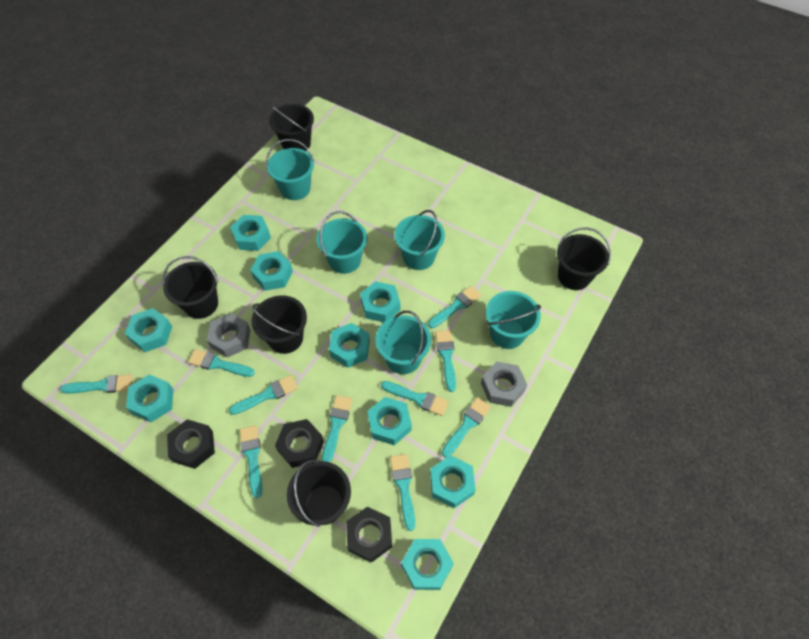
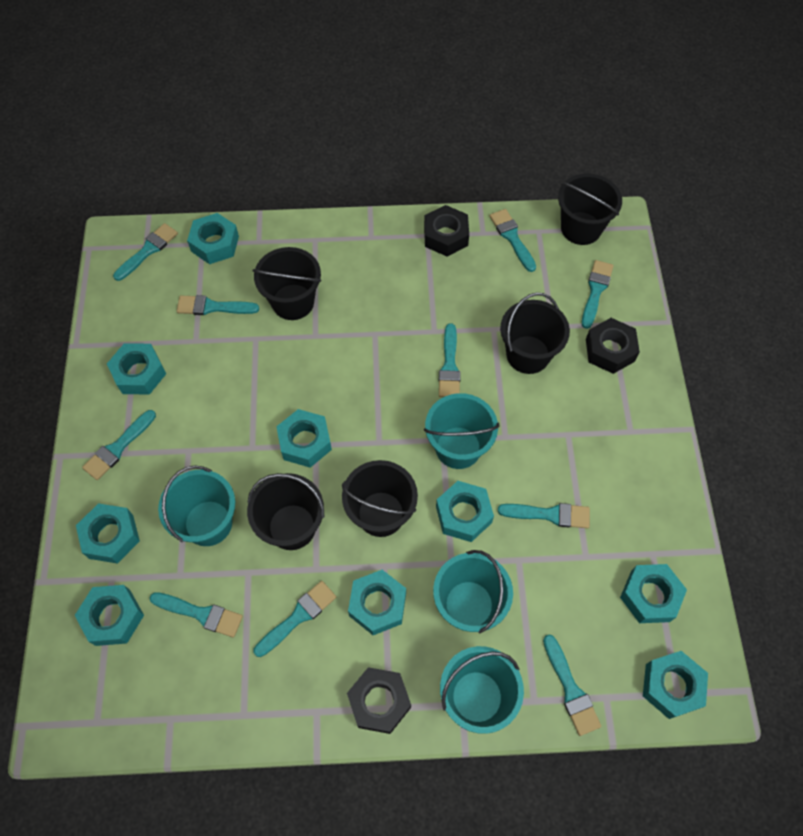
grey nut: [207,313,251,358] [481,361,527,407] = 2 -> none = 0
turquoise bucket: [266,139,314,200] [317,211,367,274] [376,311,431,374] [394,210,445,270] [486,291,541,349] = 5 -> [158,465,235,546] [424,393,500,469] [433,550,513,633] [440,646,524,734] = 4

